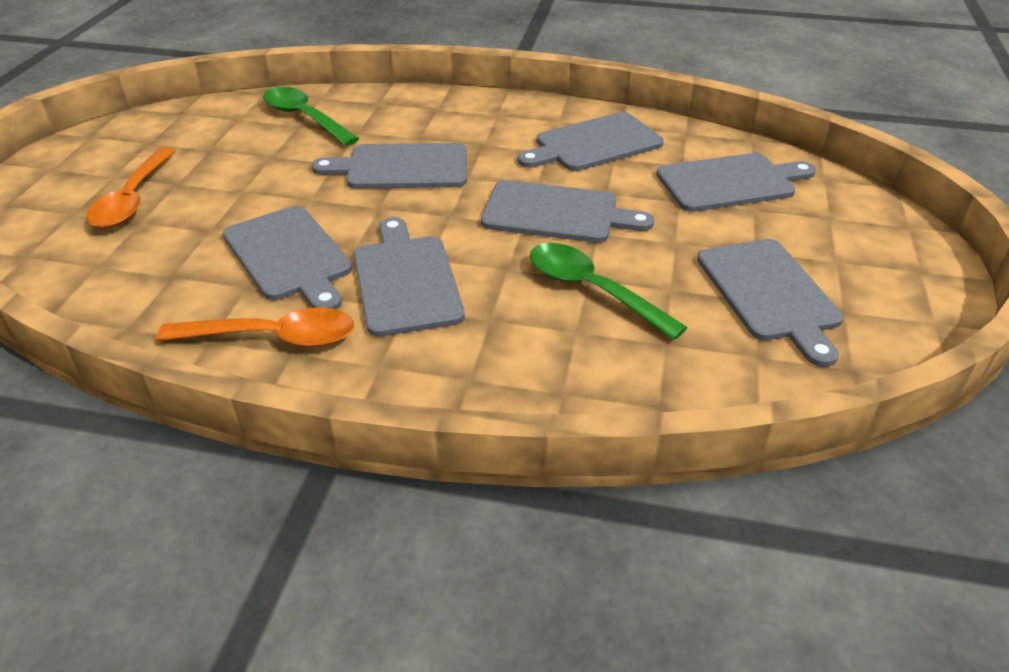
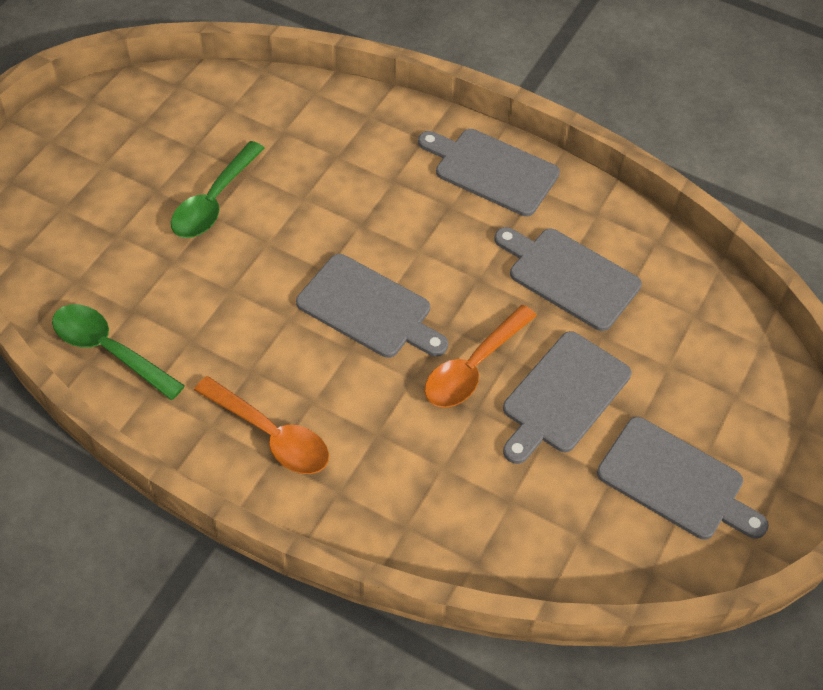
grey cutting board: [223,206,352,310] [312,143,467,189] [354,217,465,336] [481,180,654,243] [517,112,664,171] [656,153,816,212] [697,239,843,367] = 7 -> [296,254,448,358] [418,129,560,216] [495,227,642,331] [503,331,632,464] [597,417,769,540] = 5

